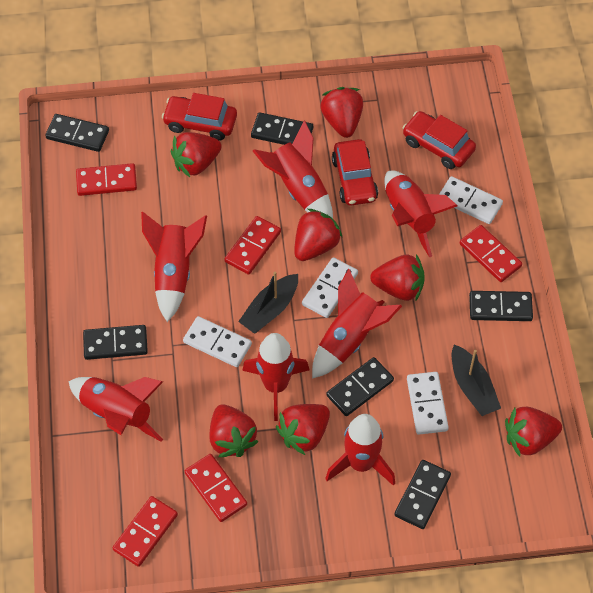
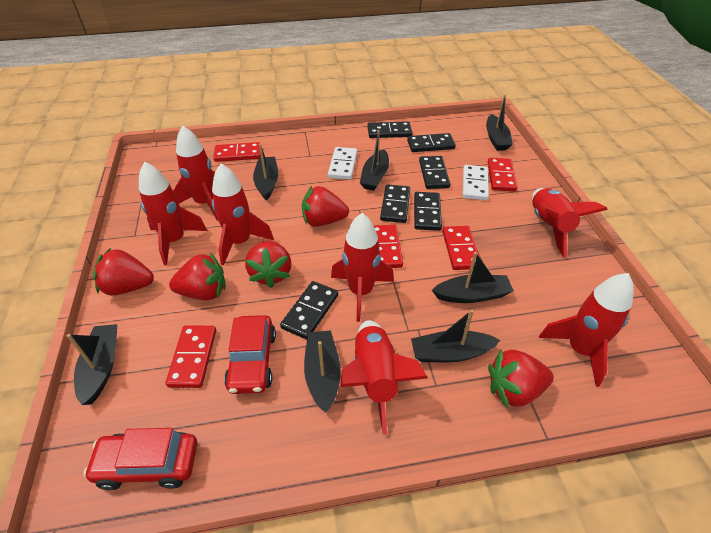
black boat: [238,272,298,334] [452,344,501,416] = 2 -> [67,324,117,405] [253,144,278,201] [304,330,341,413] [360,130,389,191] [411,310,501,362] [432,252,514,303] [486,94,513,151] = 7
red car: [162,93,237,141] [332,139,378,206] [402,111,476,169] = 3 -> [83,428,197,491] [224,315,276,394] = 2
red strawberry: [170,132,222,177] [210,404,259,457] [276,404,330,455] [294,209,342,261] [320,87,363,138] [370,254,425,302] [505,407,562,457] = 7 -> [93,248,154,295] [169,252,226,301] [245,241,291,288] [302,186,349,227] [488,349,554,408] = 5
white domino: [183,316,252,367] [302,257,358,318] [407,372,449,435] [439,176,503,224] = 4 -> [328,147,357,180] [463,165,489,200] = 2

